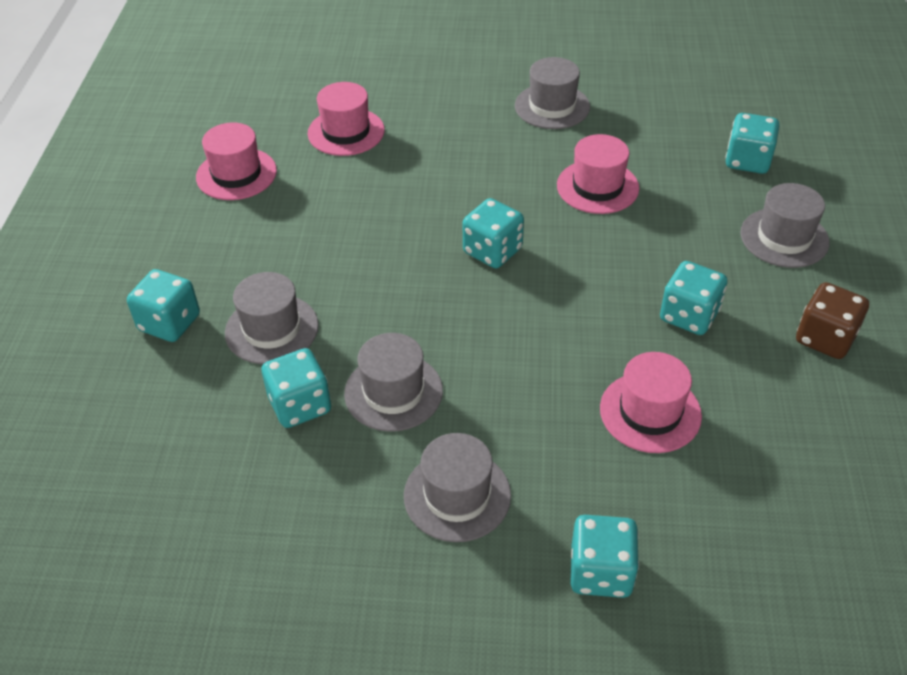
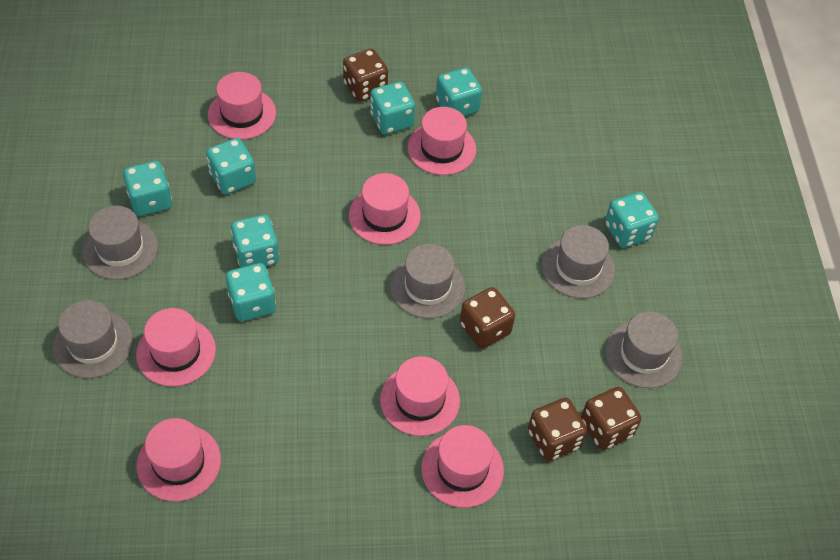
brown dice: [796,282,869,359] = 1 -> [343,49,388,102] [460,287,515,349] [528,398,587,461] [581,387,641,450] = 4
pink hat: [196,123,277,200] [308,82,385,156] [557,134,639,214] [600,352,702,453] = 4 -> [136,308,216,386] [137,418,221,502] [208,72,276,140] [349,173,421,245] [380,356,460,436] [408,107,476,175] [421,425,504,508] = 7
turquoise dice: [127,269,200,342] [261,348,331,428] [463,198,524,268] [570,515,639,598] [660,261,728,335] [725,113,779,174] = 6 -> [123,161,172,216] [206,138,256,194] [226,263,276,321] [231,215,279,267] [370,81,415,135] [436,67,482,116] [605,192,659,248] = 7

